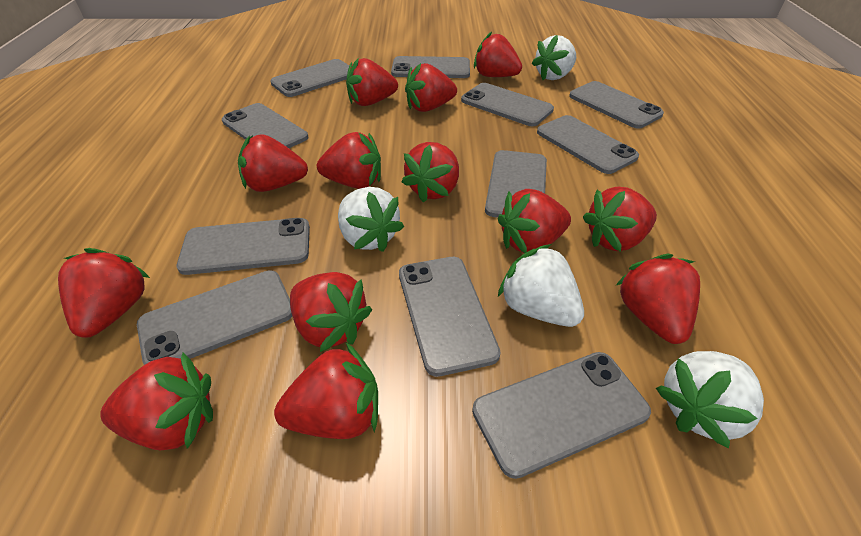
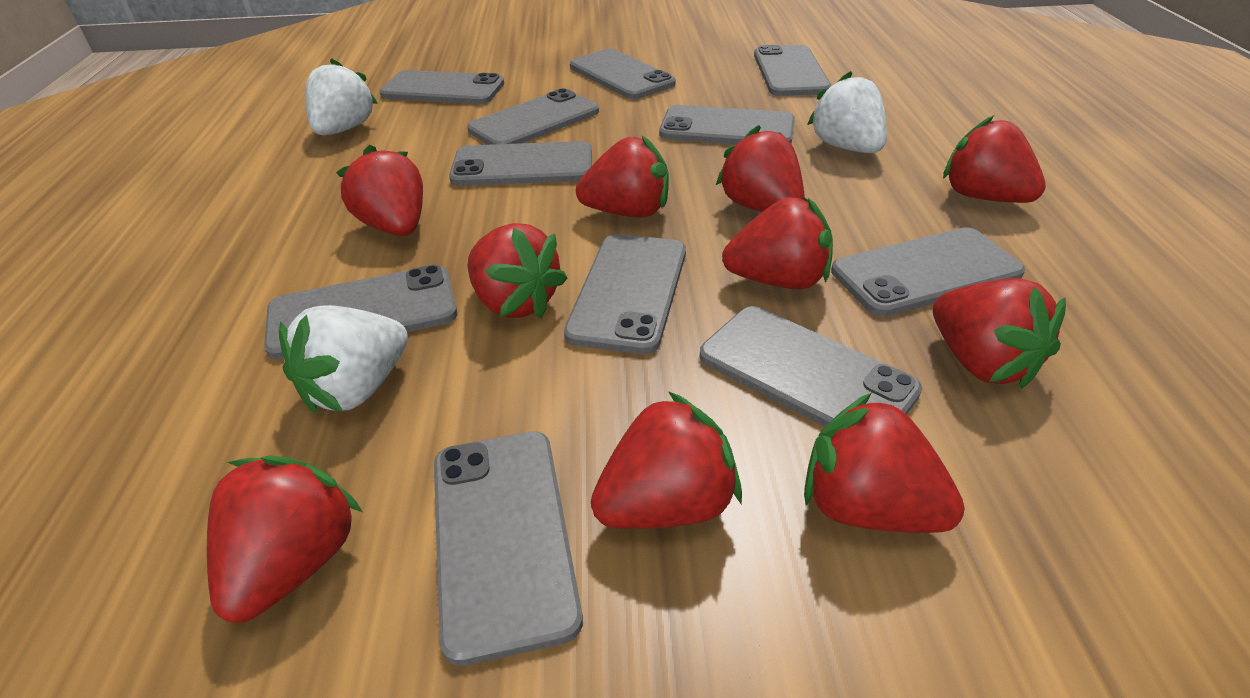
red strawberry: [58,248,150,338] [100,352,213,450] [238,134,308,192] [274,343,378,439] [290,272,372,352] [317,132,381,189] [346,58,398,106] [402,142,459,202] [405,63,457,112] [474,32,522,77] [498,189,571,253] [583,187,657,252] [615,254,700,344] = 13 -> [207,455,362,623] [336,145,423,236] [468,223,568,318] [576,136,669,217] [591,391,742,529] [716,125,805,212] [722,197,833,289] [804,393,965,533] [933,278,1066,389] [943,115,1046,203] = 10
white strawberry: [338,187,404,252] [498,244,584,327] [532,35,576,80] [656,351,764,448] = 4 -> [279,305,408,414] [306,58,378,135] [807,71,887,153] = 3

